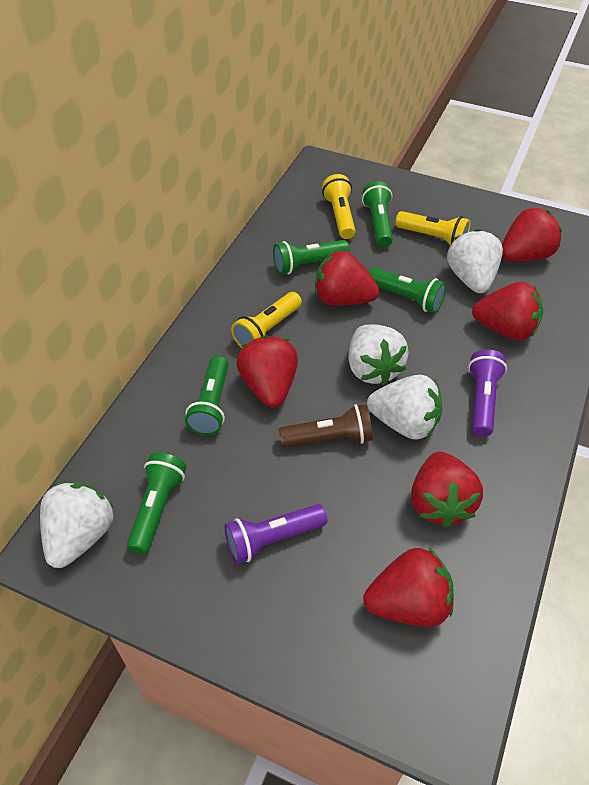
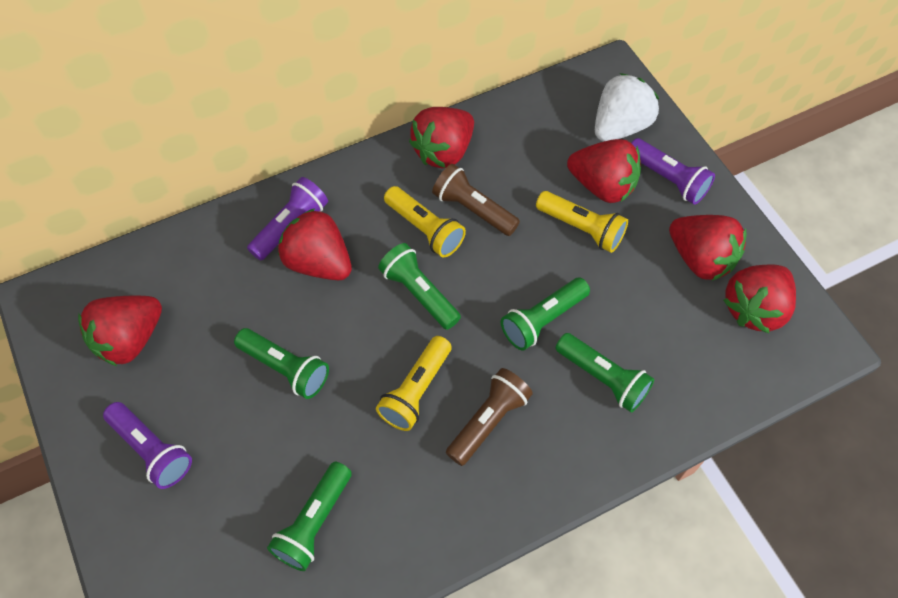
brown flashlight: [279,404,373,448] = 1 -> [432,164,520,236] [446,368,533,466] = 2
purple flashlight: [224,504,327,564] [468,349,507,437] = 2 -> [103,402,192,489] [247,177,328,260] [631,138,715,205] = 3
white strawberry: [40,483,114,568] [348,324,409,386] [367,375,442,440] [447,229,503,293] = 4 -> [595,73,659,142] = 1

